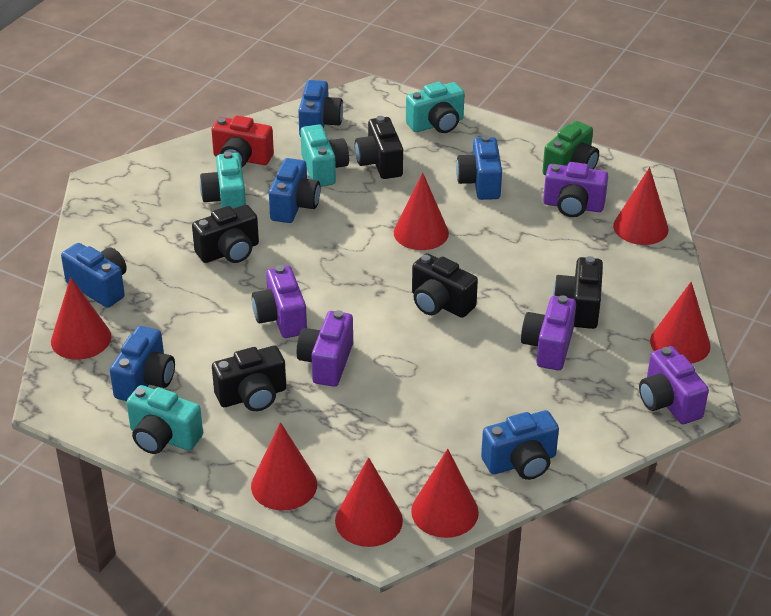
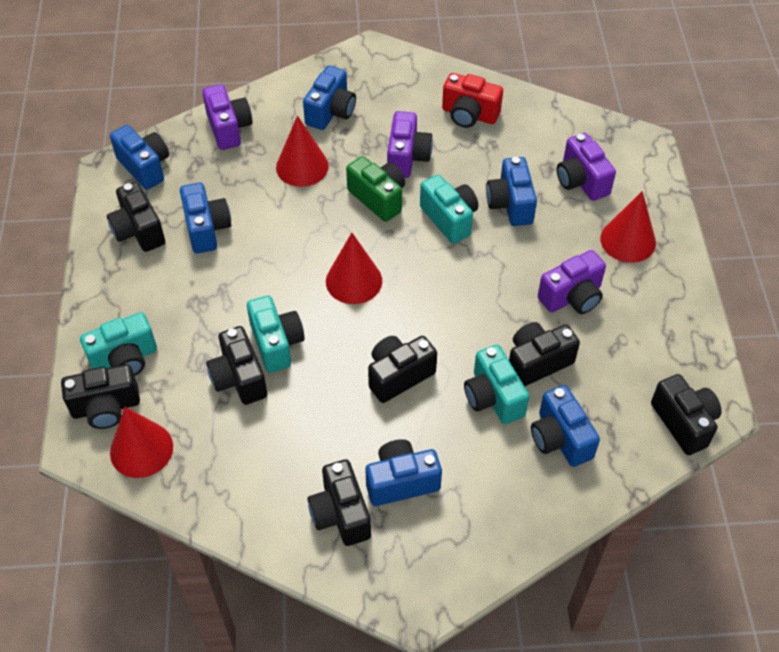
black camera: [192,204,259,263] [212,346,286,411] [355,116,403,179] [412,253,478,318] [553,256,603,329] = 5 -> [61,364,140,429] [107,182,165,252] [206,326,267,405] [308,459,371,546] [368,336,437,403] [509,322,580,387] [651,374,722,455] = 7
purple camera: [252,265,307,338] [297,310,353,387] [521,295,576,370] [543,162,608,217] [639,346,709,424] = 5 -> [202,84,253,150] [387,111,433,178] [538,250,606,314] [557,133,616,201] = 4
red cone: [51,277,111,360] [251,422,317,510] [335,457,403,547] [394,172,449,250] [411,449,479,538] [613,167,669,245] [650,282,711,364] = 7 -> [110,407,173,478] [276,116,329,187] [326,233,382,304] [600,191,656,263] = 4

